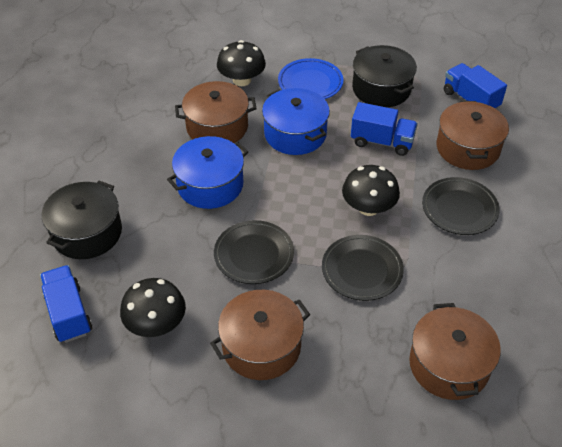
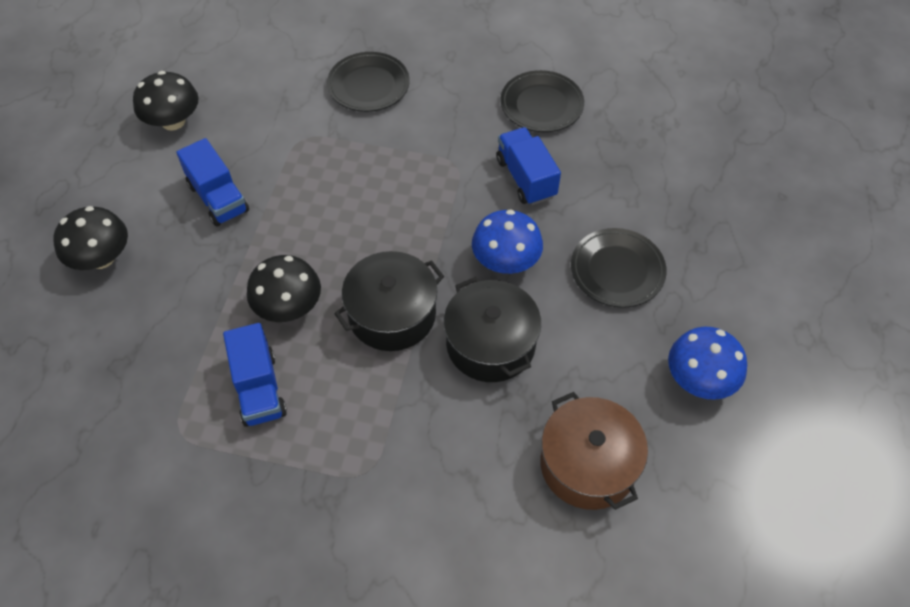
blue mushroom: none = 0 -> [472,210,543,274] [668,326,747,400] = 2
blue plate: [278,58,344,99] = 1 -> none = 0
blue pot: [167,136,248,209] [262,88,330,155] = 2 -> none = 0
brown pot: [175,81,257,143] [210,290,310,380] [409,303,501,400] [437,101,509,170] = 4 -> [540,392,648,510] = 1

